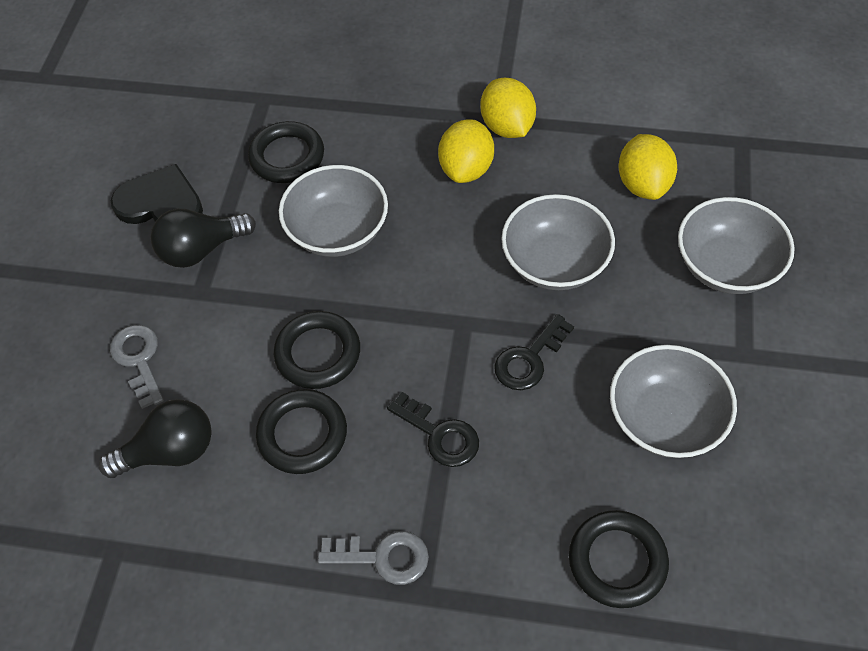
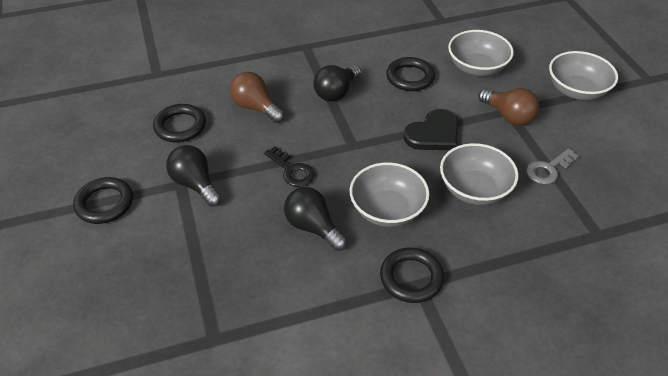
black key: [387,392,479,467] [494,314,574,390] = 2 -> [264,146,314,187] = 1
black light bulb: [99,399,212,478] [151,209,256,268] = 2 -> [166,145,222,207] [284,187,347,251] [314,65,361,102] = 3
brown light bulb: none = 0 -> [230,72,284,123] [479,88,540,126] = 2
grey key: [110,325,164,409] [318,531,429,585] = 2 -> [526,148,579,184] = 1
yellow lemon: [438,119,494,183] [480,78,536,138] [619,134,677,200] = 3 -> none = 0

